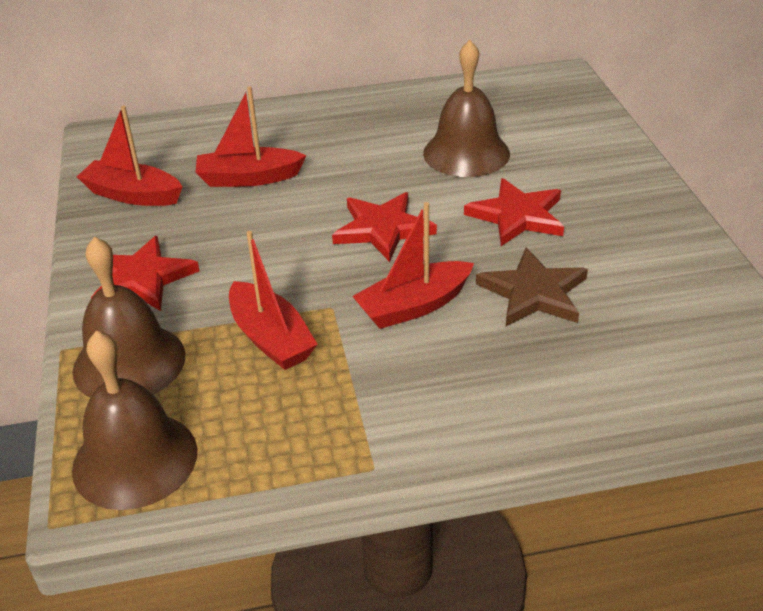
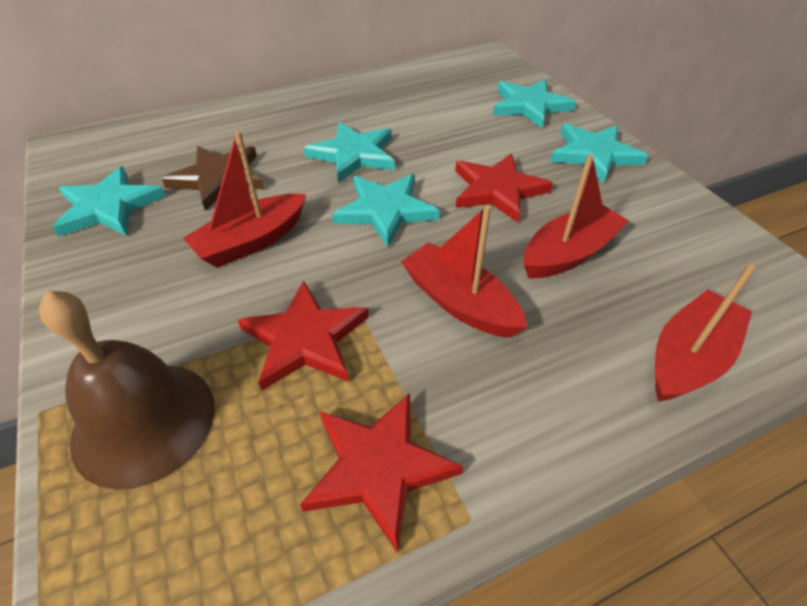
brown bell: [72,237,186,398] [72,331,197,510] [423,40,510,177] = 3 -> [39,290,215,489] = 1
turquoise star: none = 0 -> [53,166,166,236] [304,122,395,183] [332,174,440,247] [493,79,576,128] [550,123,648,183] = 5

